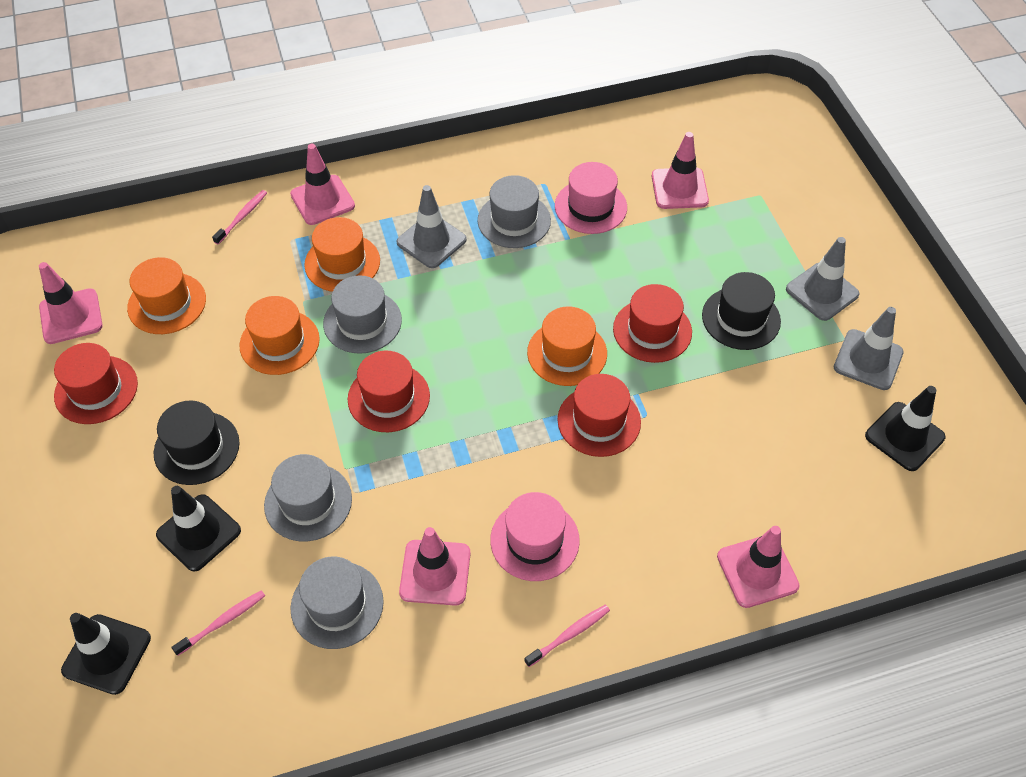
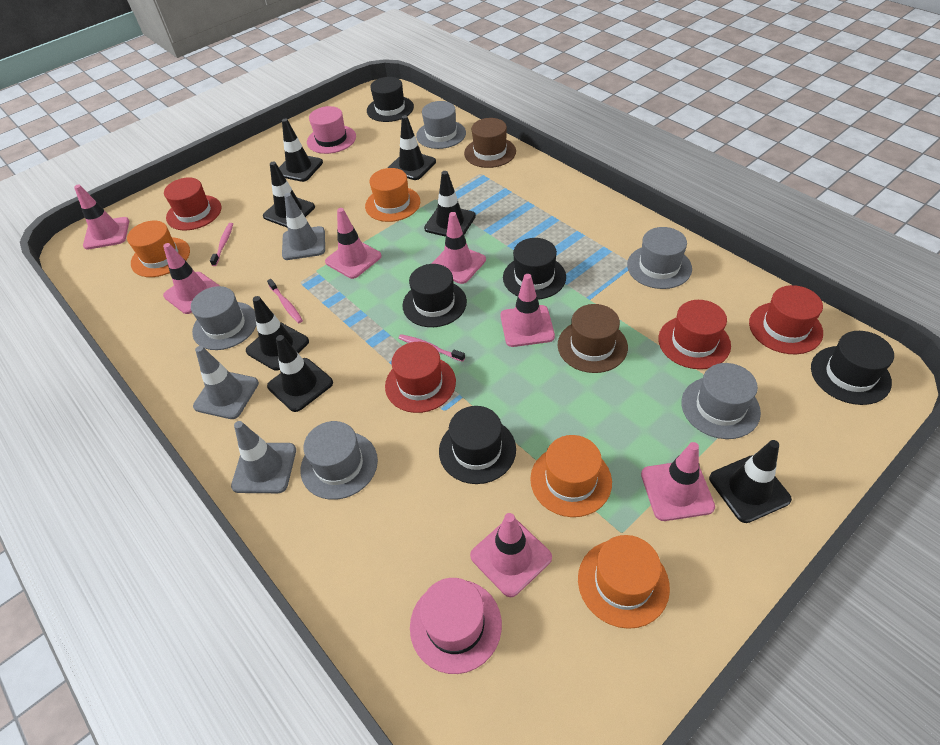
black hat: [154,401,239,485] [702,272,781,350] = 2 -> [367,77,414,122] [402,264,467,327] [439,406,516,484] [503,238,566,299] [811,331,894,405] = 5
black traffic cone: [61,613,151,695] [156,486,241,572] [865,386,945,471] = 3 -> [246,296,309,371] [263,161,315,227] [267,335,333,412] [279,119,323,182] [388,115,436,180] [424,171,476,237] [709,440,792,523] = 7
brown hat: none = 0 -> [464,118,516,168] [558,304,628,373] = 2
grey hat: [264,454,352,541] [290,556,384,649] [323,275,402,354] [478,175,551,248] = 4 -> [191,286,256,350] [301,421,378,500] [416,101,466,149] [627,227,692,289] [681,363,761,439] = 5
pink traffic cone: [39,262,103,344] [290,144,355,225] [399,527,471,606] [652,132,709,209] [717,526,799,608] = 5 -> [74,184,129,249] [163,243,220,314] [325,208,382,279] [431,212,486,284] [470,513,552,597] [500,274,555,347] [641,442,715,521] = 7

